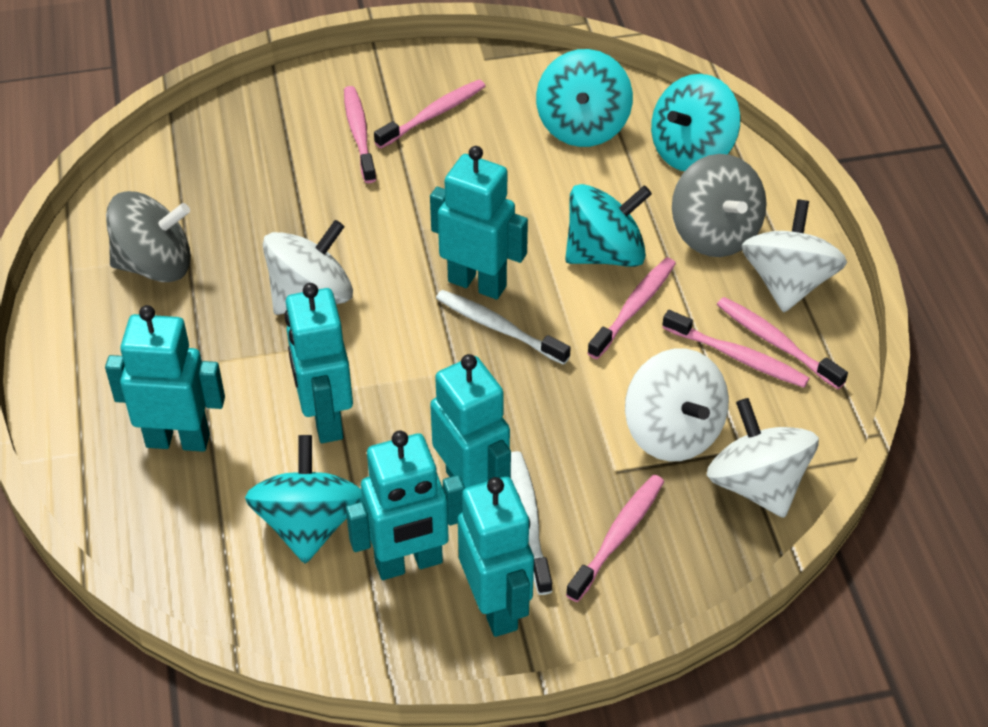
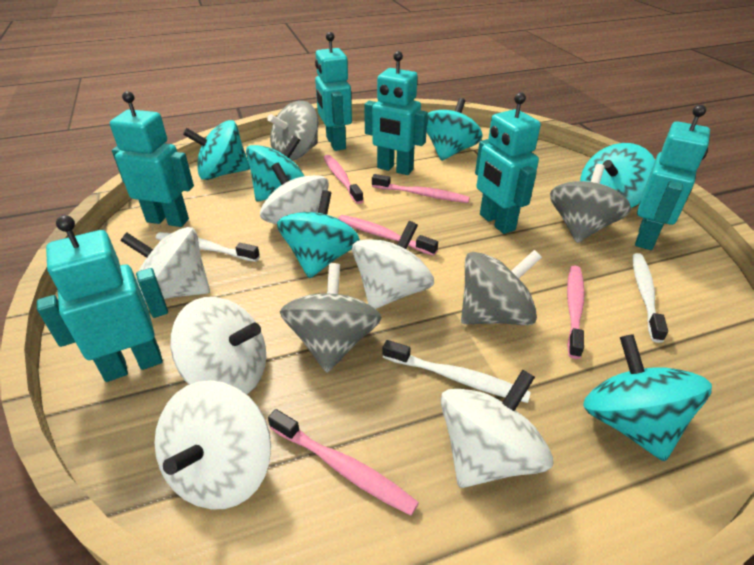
grey spinning top: [106,191,191,282] [672,154,767,257] = 2 -> [267,101,319,161] [280,263,382,372] [461,250,542,325] [550,164,631,243] = 4
pink toothbrush: [344,86,376,183] [374,80,485,148] [566,475,664,602] [587,257,676,359] [662,310,809,388] [717,297,848,389] = 6 -> [268,409,419,516] [324,155,363,204] [338,215,438,256] [372,174,470,203] [567,265,585,359] = 5
turquoise spinning top: [245,435,363,564] [536,49,633,147] [565,184,652,267] [651,74,740,171] = 4 -> [183,120,250,180] [246,136,304,202] [277,190,360,278] [426,98,482,161] [580,143,655,208] [583,334,712,462] = 6
white spinning top: [263,220,353,315] [625,348,729,462] [707,398,819,518] [741,200,847,312] = 4 -> [120,227,210,303] [155,380,271,509] [170,297,266,394] [260,163,329,224] [352,221,434,309] [440,369,553,488] = 6
white toothbrush: [436,290,571,365] [511,451,553,595] = 2 -> [156,232,260,262] [383,340,531,403] [633,253,668,343] = 3

